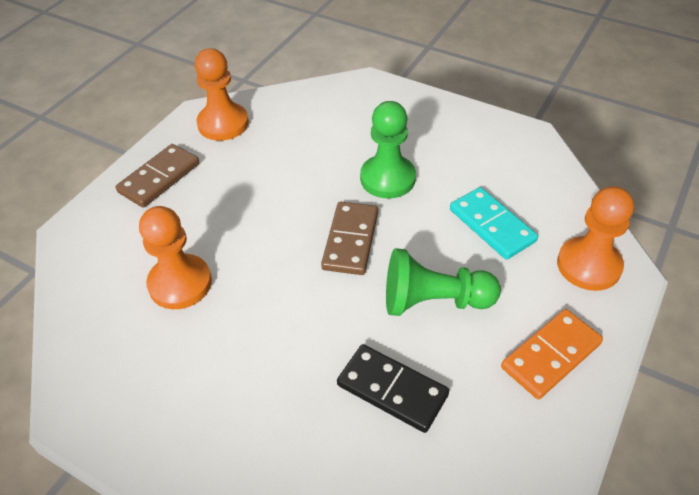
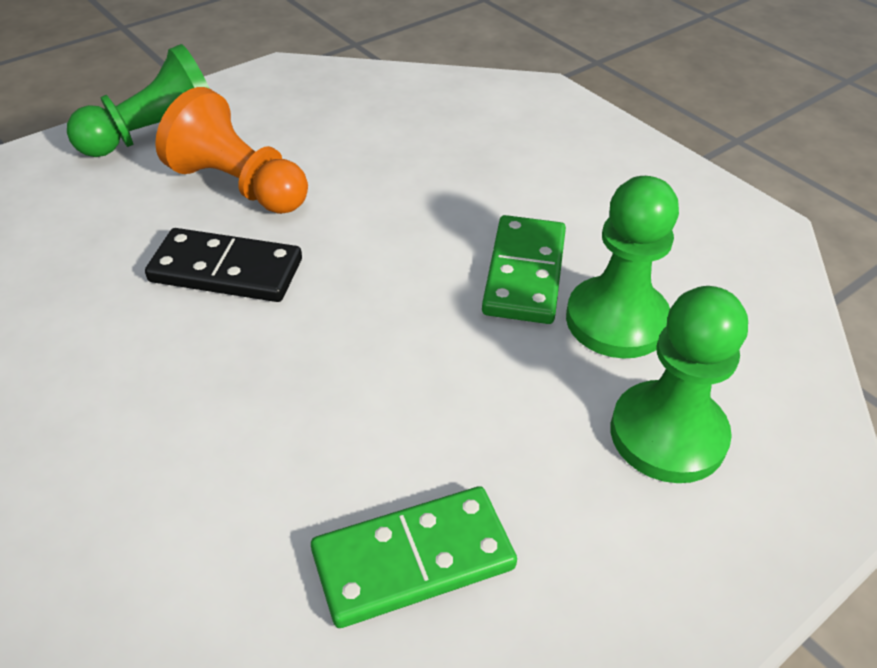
brown domino: [116,144,199,208] [321,202,378,275] = 2 -> none = 0
green domino: none = 0 -> [311,486,517,628] [482,215,566,324] = 2
green pawn: [360,101,416,199] [386,248,501,316] = 2 -> [67,44,210,157] [566,176,679,359] [611,286,748,483] = 3
orange domino: [501,309,603,399] = 1 -> none = 0
orange pawn: [139,206,212,309] [195,48,249,141] [557,186,634,291] = 3 -> [155,87,308,214] = 1
turquoise domino: [450,187,538,260] = 1 -> none = 0

